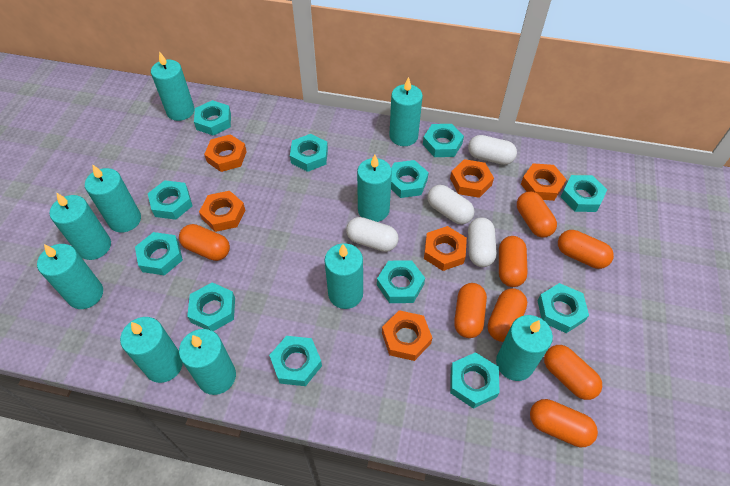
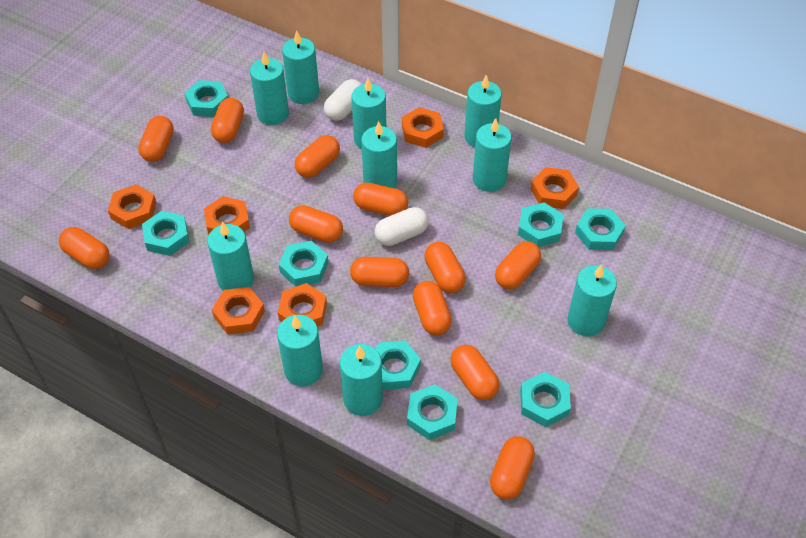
orange capsule: [179,224,230,261] [454,283,487,338] [488,288,527,342] [499,236,528,287] [517,191,557,238] [530,399,598,447] [544,345,602,400] [558,230,614,269] = 8 -> [59,227,110,269] [138,116,174,162] [211,98,244,143] [289,205,343,243] [295,135,340,178] [350,257,409,287] [353,183,408,216] [413,281,452,335] [424,242,466,293] [451,345,499,400] [490,436,535,500] [495,241,541,289] = 12
turquoise nut: [135,232,183,275] [148,180,193,220] [187,282,235,331] [194,100,231,136] [269,336,322,386] [290,134,328,172] [377,260,425,303] [391,160,429,198] [423,124,464,157] [450,352,500,409] [538,283,589,333] [561,175,607,212] = 12 -> [142,211,189,256] [185,80,228,117] [279,241,329,287] [376,340,421,390] [407,384,458,440] [518,202,564,247] [520,372,571,427] [575,208,626,250] = 8
white capsule: [346,217,399,252] [427,185,475,224] [468,135,517,165] [468,217,497,267] = 4 -> [324,79,362,121] [375,207,429,246] = 2

